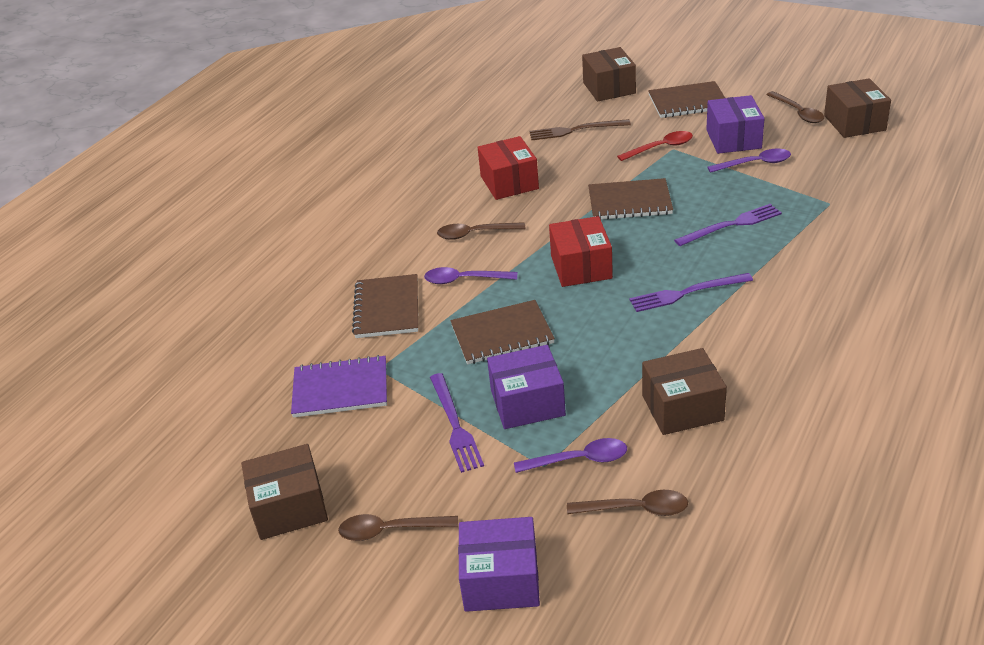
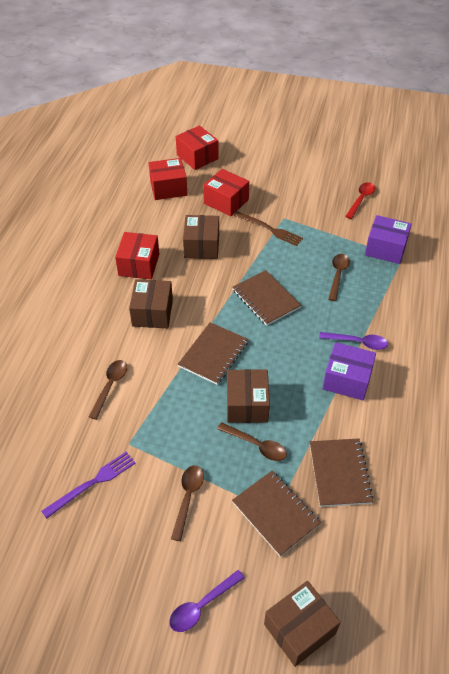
purple box: [458,517,540,612] [487,345,566,429] [706,95,765,154] = 3 -> [322,342,376,401] [365,215,412,264] = 2
purple fork: [430,373,484,473] [629,273,753,312] [674,204,782,246] = 3 -> [41,452,136,519] = 1
purple notebook: [291,355,387,418] = 1 -> none = 0
purple spoon: [424,267,517,284] [514,438,627,473] [708,149,791,173] = 3 -> [169,570,245,632] [319,332,388,350] = 2
red box: [478,136,539,200] [549,216,613,287] = 2 -> [115,232,159,280] [149,158,187,200] [176,125,219,170] [203,169,249,216] = 4

